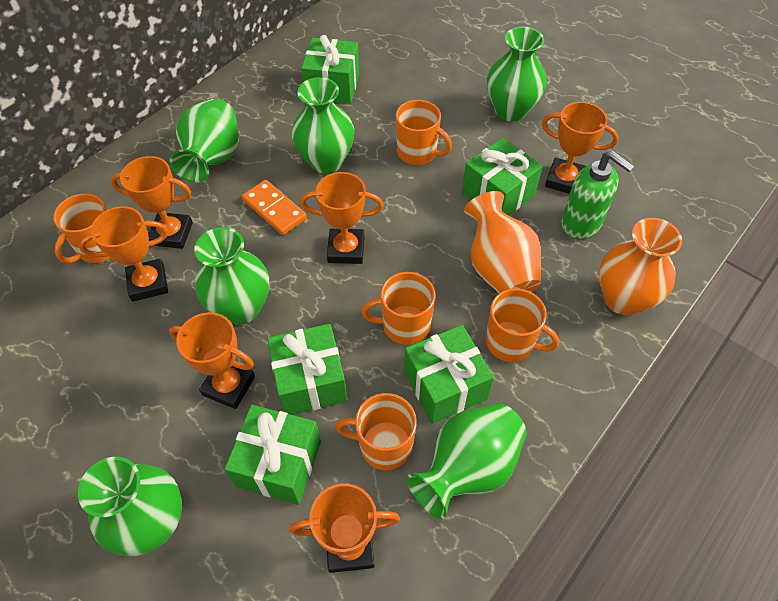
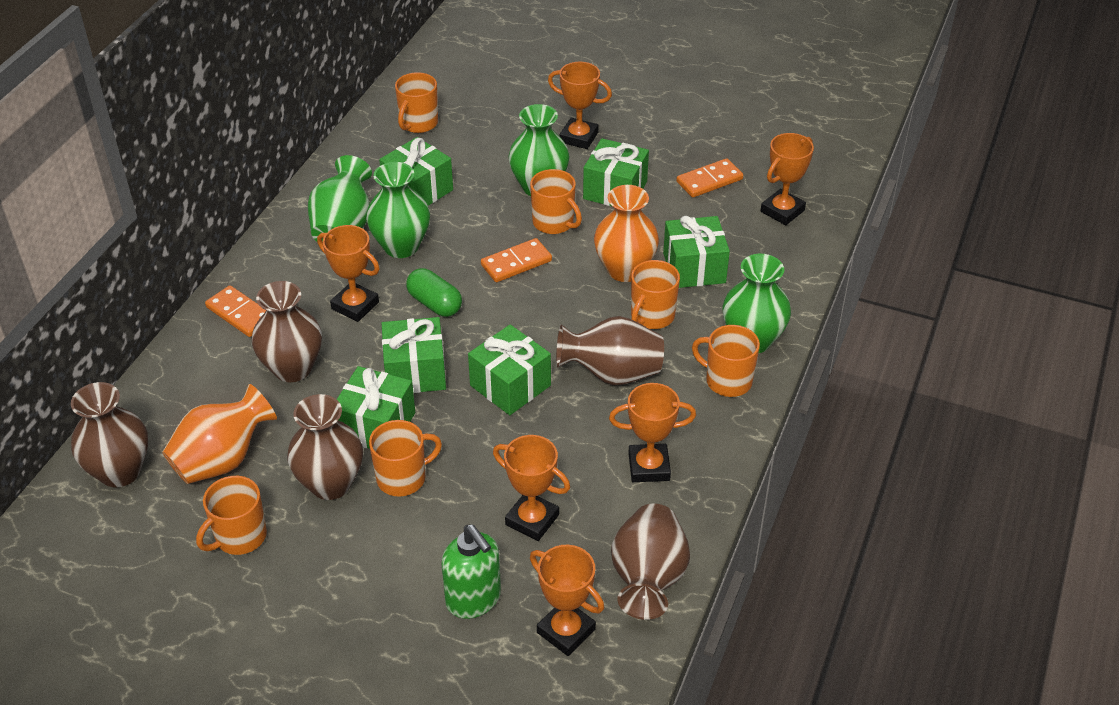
brown vase: none = 0 -> [71,382,148,487] [252,281,322,382] [287,394,363,500] [556,316,664,386] [611,504,690,620] = 5
green capsule: none = 0 -> [406,268,462,317] = 1
green gift: [224,405,321,505] [267,324,348,415] [301,35,360,104] [404,325,494,424] [462,138,543,216] = 5 -> [337,366,415,449] [379,137,453,206] [382,317,446,393] [468,324,551,415] [583,138,649,207] [663,216,730,288] = 6
green vase: [78,457,182,556] [170,99,239,182] [194,227,269,325] [292,77,355,174] [407,403,527,519] [487,27,546,122] = 6 -> [308,155,372,242] [366,162,430,258] [508,104,569,196] [722,254,791,354] = 4
orange domino: [242,180,307,235] = 1 -> [205,285,266,337] [481,238,552,282] [676,158,743,198] = 3
orange mug: [53,193,110,263] [335,393,417,470] [361,272,435,345] [396,100,452,165] [486,288,559,362] = 5 -> [196,476,267,555] [369,420,442,497] [395,72,438,133] [530,169,582,234] [631,260,680,329] [692,325,760,397] = 6

